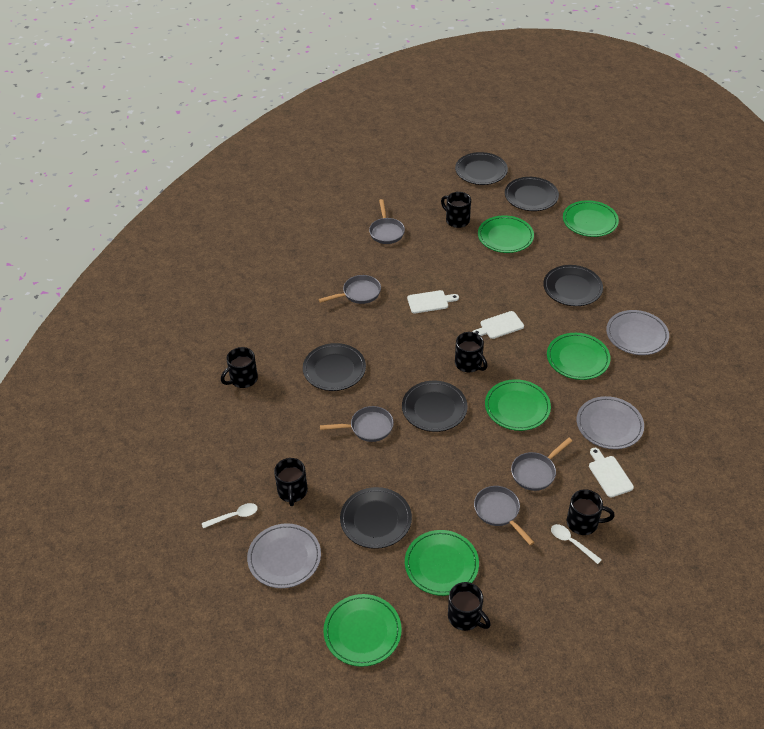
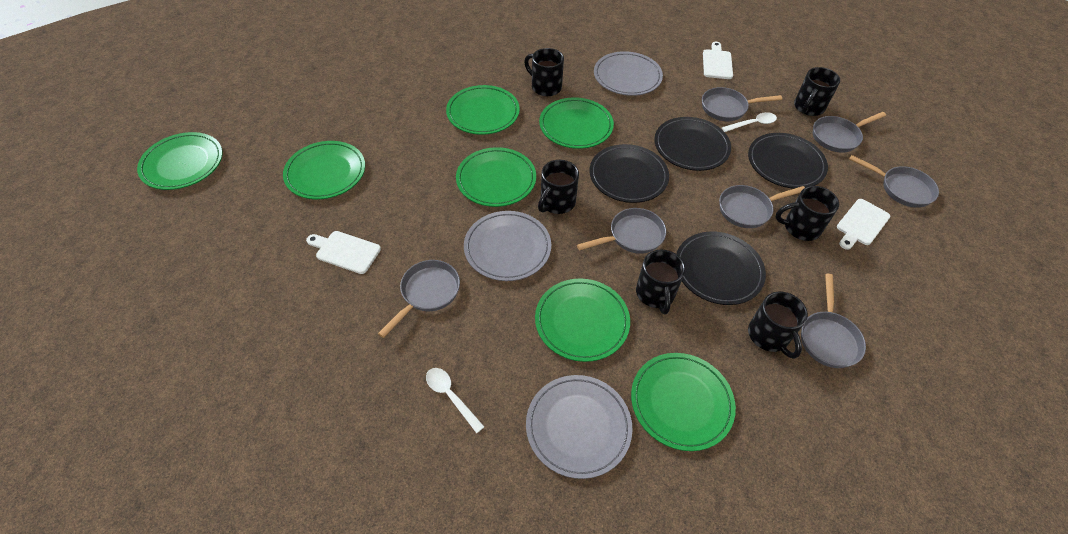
black plate: [303,343,366,391] [340,487,412,549] [402,381,468,432] [455,152,508,185] [505,177,559,211] [543,265,603,306] = 6 -> [590,144,669,203] [654,117,731,171] [677,231,766,305] [748,133,828,189] = 4
green plate: [323,594,402,667] [405,530,479,596] [478,215,534,253] [485,379,551,431] [547,333,611,380] [563,200,619,237] = 6 -> [137,132,223,190] [283,141,365,199] [446,85,520,135] [456,147,536,207] [535,279,630,362] [539,98,614,149] [631,353,736,451] = 7
grey pan: [319,275,381,304] [320,406,394,442] [369,199,405,244] [474,486,535,545] [511,438,572,491] = 5 -> [378,260,460,338] [577,208,666,254] [702,87,782,121] [719,185,805,228] [801,274,866,368] [813,112,886,153] [849,155,939,208] = 7

